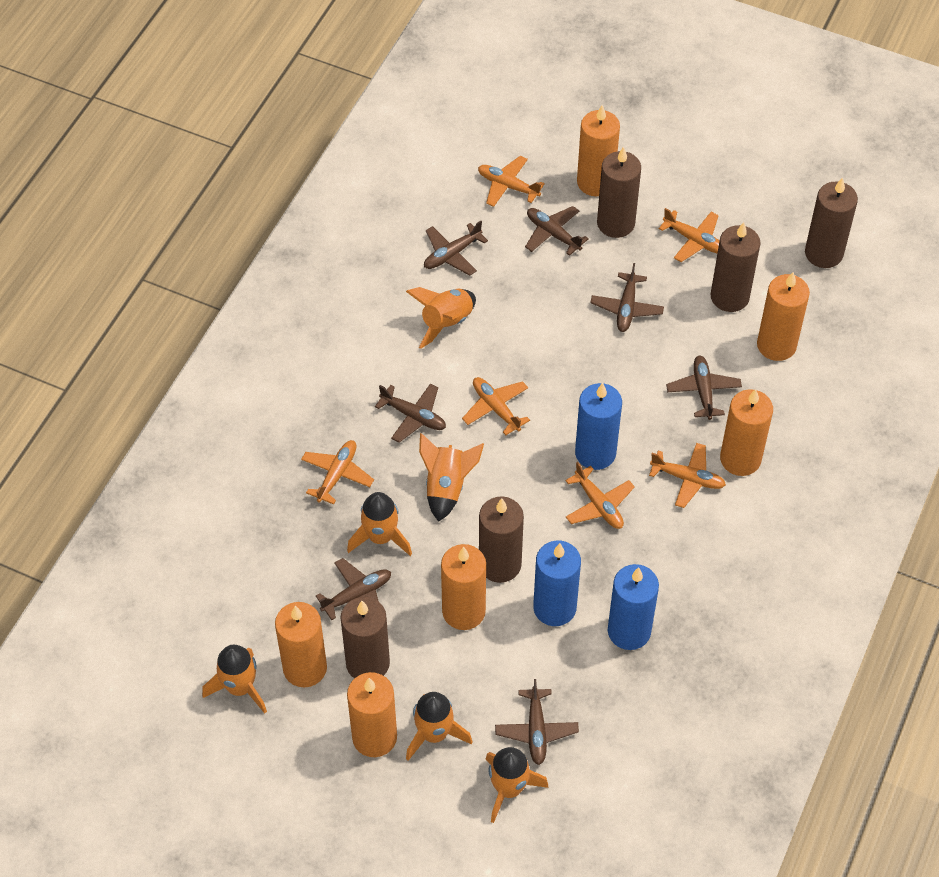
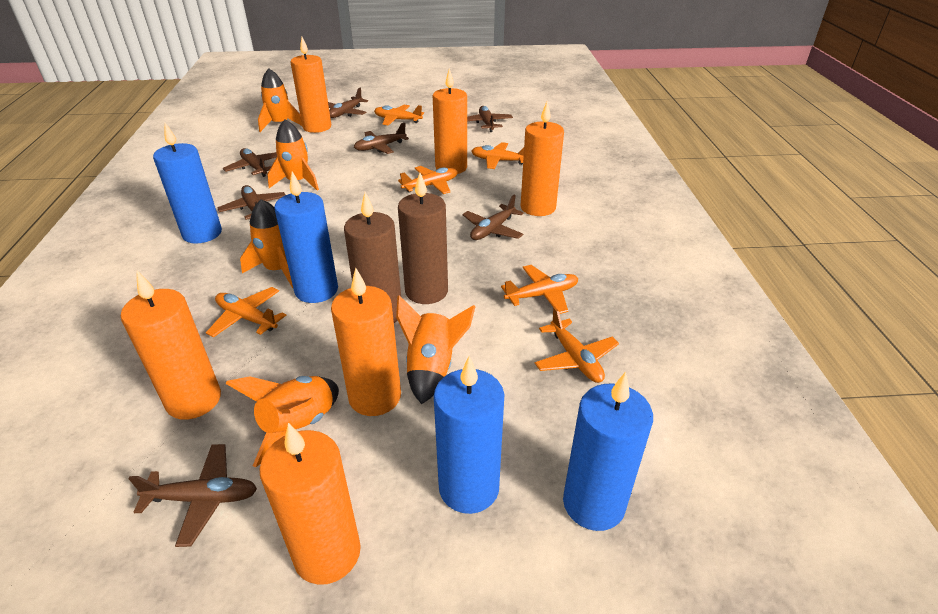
blue candle: [533,540,581,626] [575,383,622,470] [608,564,659,650] = 3 -> [153,123,222,244] [274,172,338,303] [434,356,505,514] [563,372,653,531] = 4
brown candle: [340,597,390,678] [479,496,524,583] [597,146,641,238] [710,222,761,312] [805,177,858,268] = 5 -> [344,192,401,323] [398,172,448,304] = 2
orange rocket: [202,645,267,714] [347,492,412,556] [406,287,476,349] [406,692,472,761] [419,433,484,522] [485,747,549,823] = 6 -> [225,376,339,467] [240,199,293,288] [258,68,302,132] [267,119,319,191] [396,295,476,404] = 5

